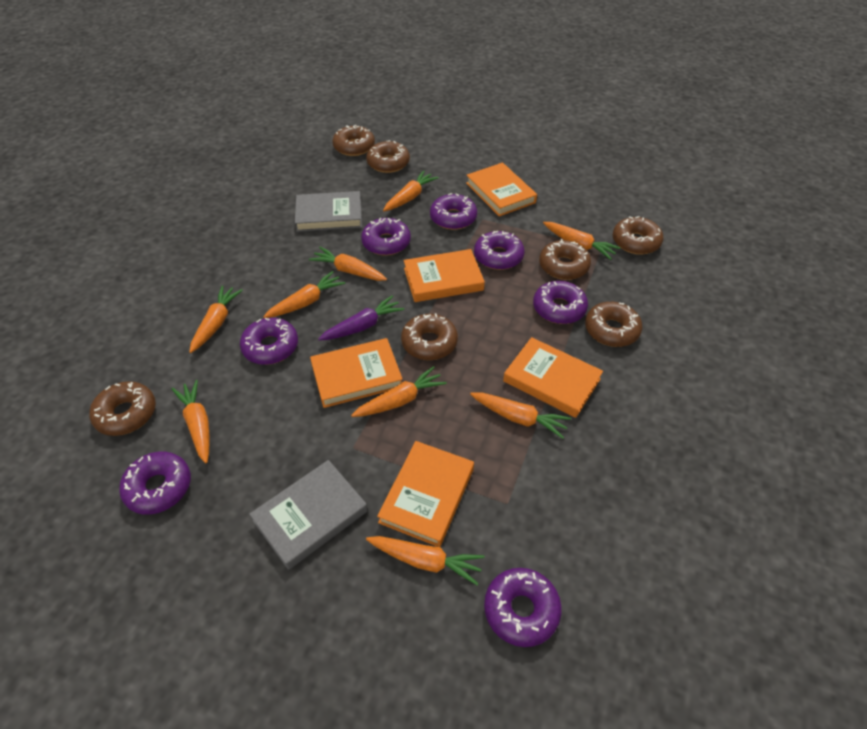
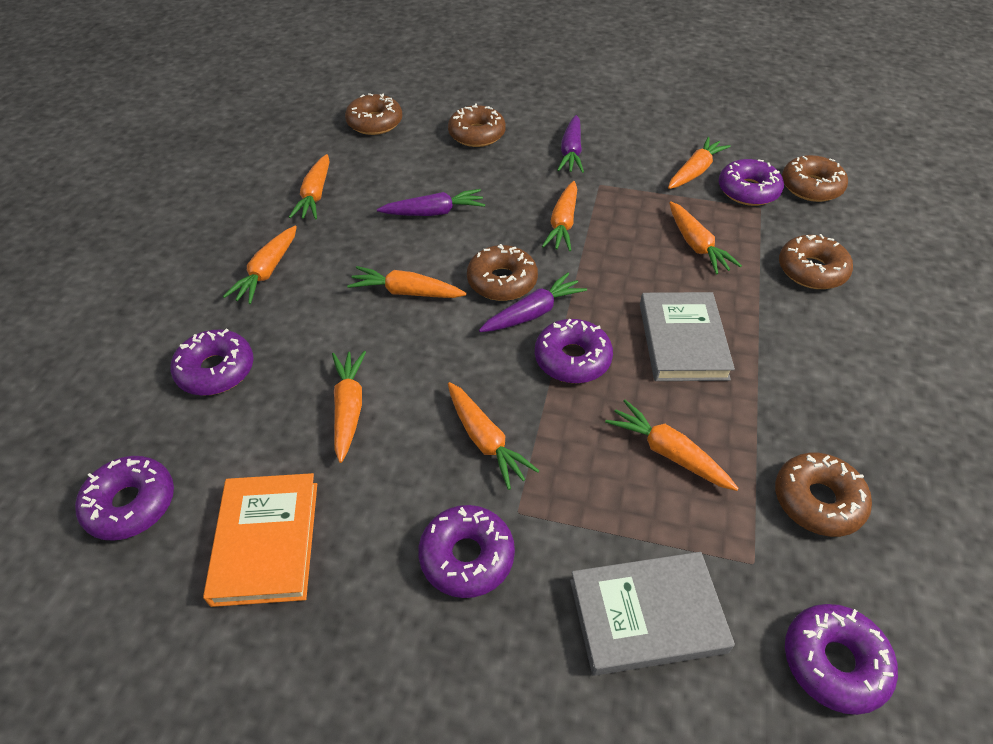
brown donut: [89,381,156,436] [332,125,375,156] [366,140,410,173] [401,313,458,360] [539,239,591,280] [585,302,642,347] [613,216,664,255] = 7 -> [345,93,402,135] [448,103,506,147] [467,244,538,301] [775,453,872,537] [779,234,853,289] [782,155,848,202] = 6
orange book: [310,338,403,408] [377,441,474,547] [404,249,485,302] [466,163,537,217] [503,337,603,418] = 5 -> [203,473,317,607] = 1
purple carrot: [318,296,404,341] = 1 -> [377,189,485,216] [479,272,587,332] [557,115,584,173] = 3
purple donut: [119,452,191,515] [240,318,298,365] [361,218,411,256] [430,193,477,230] [474,231,525,270] [484,568,562,647] [533,281,588,324] = 7 -> [75,456,174,541] [171,329,254,396] [418,505,515,598] [535,319,613,383] [719,159,784,206] [785,604,898,715] = 6

